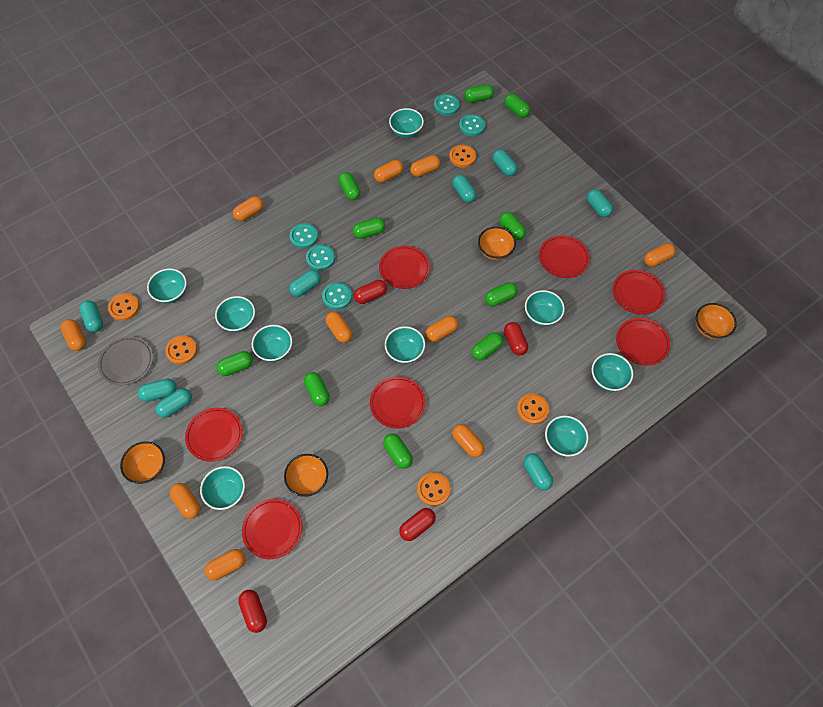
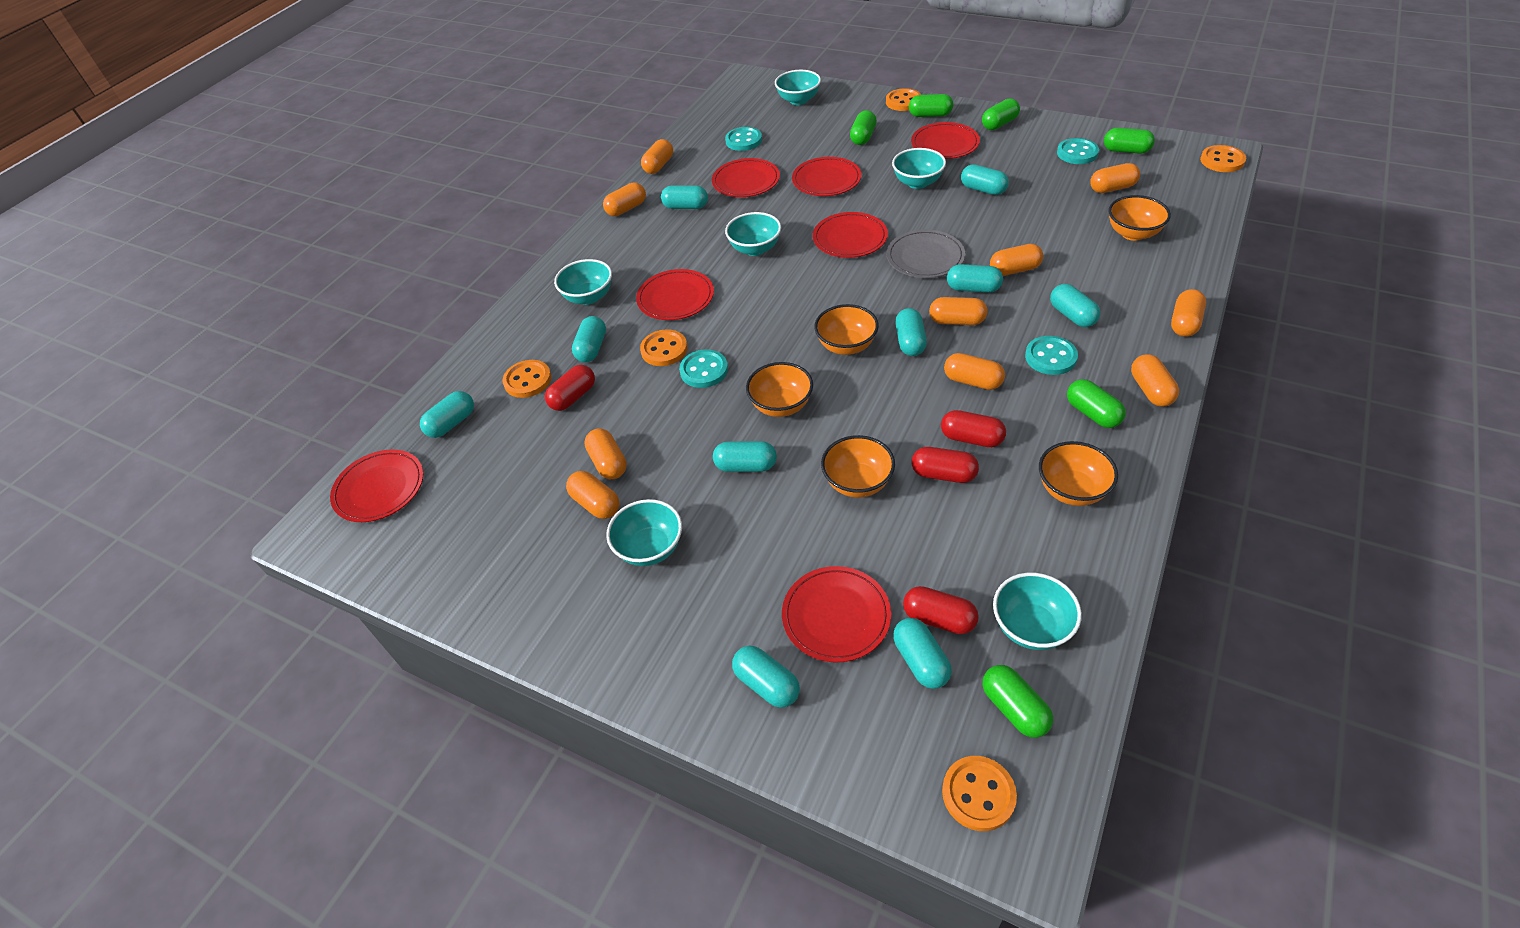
green capsule: [216,351,253,376] [304,372,330,406] [338,172,361,200] [353,217,385,239] [383,433,413,469] [464,84,494,103] [471,332,503,361] [485,282,518,307] [499,212,526,240] [504,94,530,118] = 10 -> [850,110,877,145] [909,94,953,117] [982,98,1020,130] [983,665,1053,738] [1067,379,1126,428] [1104,128,1155,154] = 6
orange bowl: [120,441,165,484] [284,454,328,497] [478,227,516,260] [696,303,737,339] = 4 -> [746,362,813,417] [814,304,879,355] [821,435,895,498] [1039,441,1118,506] [1108,195,1171,241] = 5
turquoise bowl: [147,268,187,304] [200,466,245,510] [215,296,255,332] [252,325,292,362] [385,326,425,364] [389,108,424,138] [525,290,565,326] [545,416,589,457] [592,353,633,391] = 9 -> [554,259,612,305] [606,499,682,566] [725,212,781,256] [775,70,821,105] [892,148,946,189] [993,573,1082,650] = 6
turquoise button: [289,223,318,249] [306,245,335,271] [322,282,352,310] [434,94,460,115] [459,114,485,136] = 5 -> [679,349,728,388] [725,127,762,151] [1025,336,1078,375] [1057,138,1099,164] = 4
turquoise capsule: [79,300,103,332] [138,379,177,402] [156,388,192,418] [289,270,321,297] [452,175,476,203] [493,149,518,176] [523,453,553,490] [587,189,613,217] = 8 -> [420,391,474,438] [572,316,606,362] [661,185,708,209] [713,441,777,472] [732,646,800,708] [893,618,952,689] [895,308,927,356] [947,264,1003,293] [961,164,1009,195] [1050,284,1101,327] = 10

